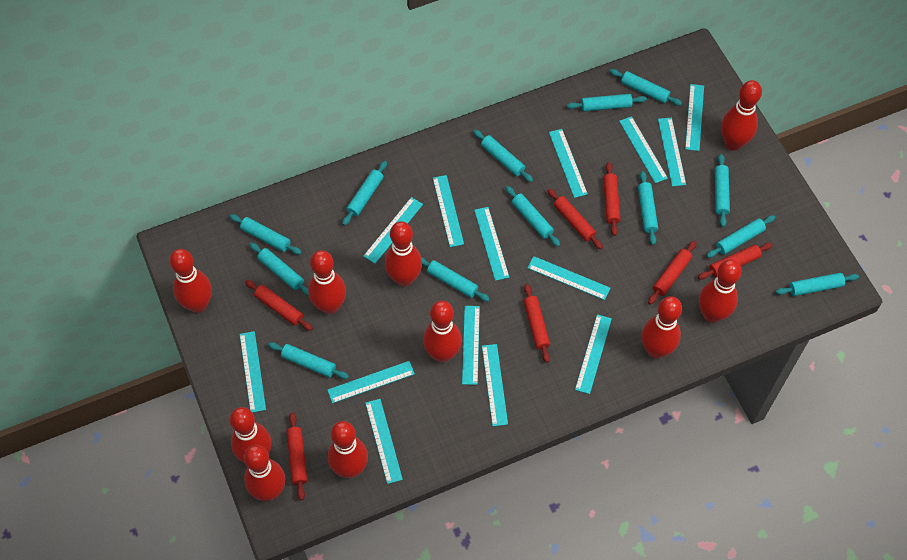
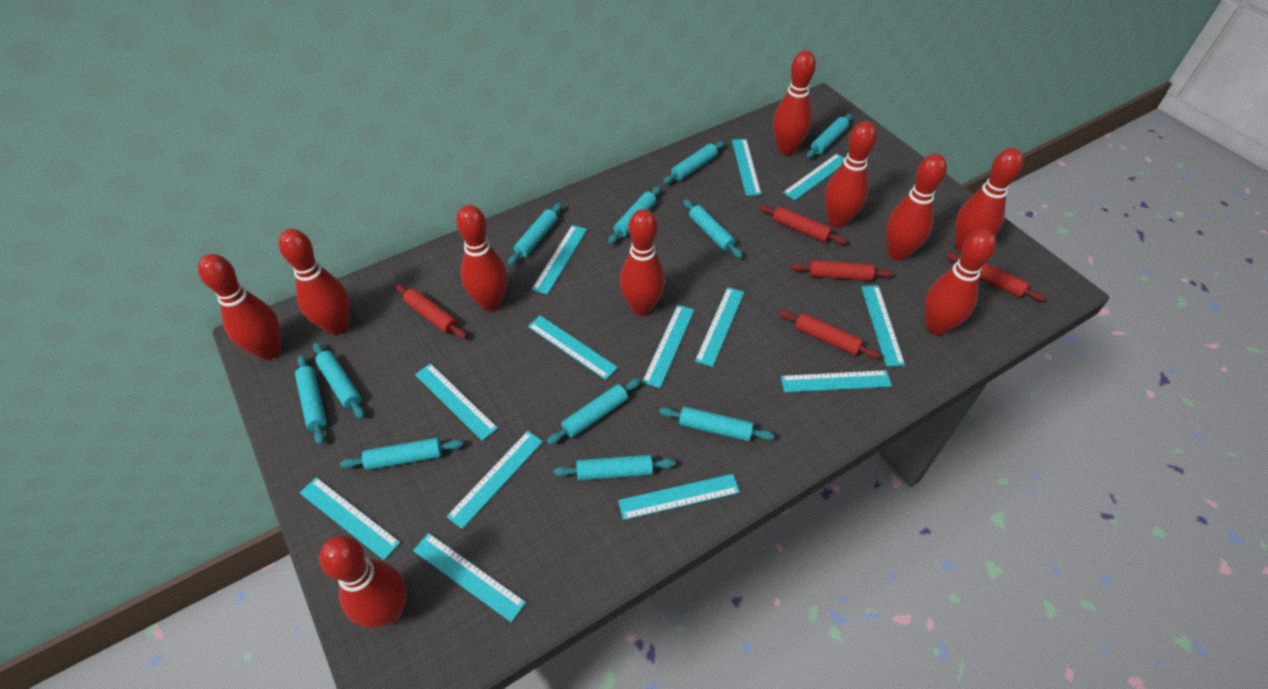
red rolling pin: [245,280,313,331] [287,413,307,500] [524,284,550,363] [548,188,603,249] [603,162,621,236] [648,241,697,304] [698,243,773,279] = 7 -> [395,284,467,339] [759,205,847,244] [779,310,880,359] [791,260,893,281] [946,253,1046,301] = 5
turquoise rolling pin: [229,214,302,255] [250,242,309,296] [268,342,349,379] [342,161,387,226] [421,257,490,302] [473,130,533,182] [506,186,560,247] [567,94,647,111] [610,69,682,106] [638,171,658,245] [706,215,776,258] [715,154,730,227] [776,273,859,296] = 13 -> [295,355,327,445] [313,342,365,419] [340,438,463,470] [508,203,562,265] [547,378,641,445] [554,455,675,481] [608,186,661,244] [659,406,775,441] [663,141,725,184] [683,199,743,258] [807,114,852,158] = 11
turquoise ruler: [240,331,266,413] [327,361,415,403] [363,197,423,263] [365,399,403,484] [433,175,464,247] [462,306,480,385] [474,207,509,281] [482,344,508,426] [528,256,610,300] [549,129,588,198] [575,314,612,394] [619,116,668,183] [658,118,686,186] [685,84,704,151] = 14 -> [300,477,400,560] [413,533,526,622] [415,363,498,441] [446,431,543,529] [528,315,618,380] [532,225,587,294] [618,474,740,520] [642,305,694,388] [695,287,744,367] [732,139,761,196] [781,370,892,392] [783,154,845,200] [861,285,905,366] = 13

